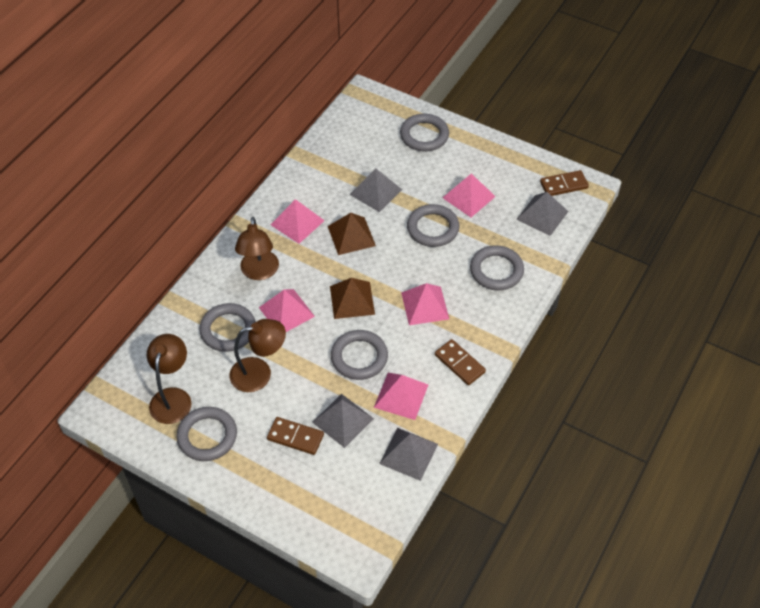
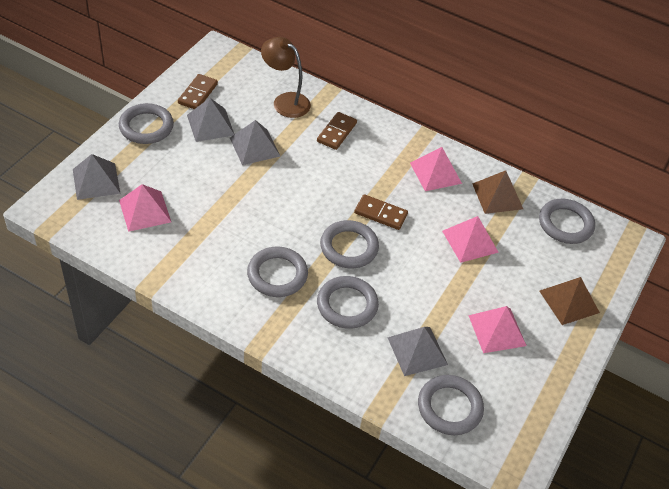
brown lamp: [147,334,192,424] [230,319,286,392] [235,217,279,280] = 3 -> [261,37,311,118] = 1
pink pyramid: [259,289,315,332] [271,199,325,244] [374,373,428,420] [401,283,449,325] [443,173,496,217] = 5 -> [119,184,171,232] [410,147,462,191] [442,216,499,263] [468,306,527,353] = 4

